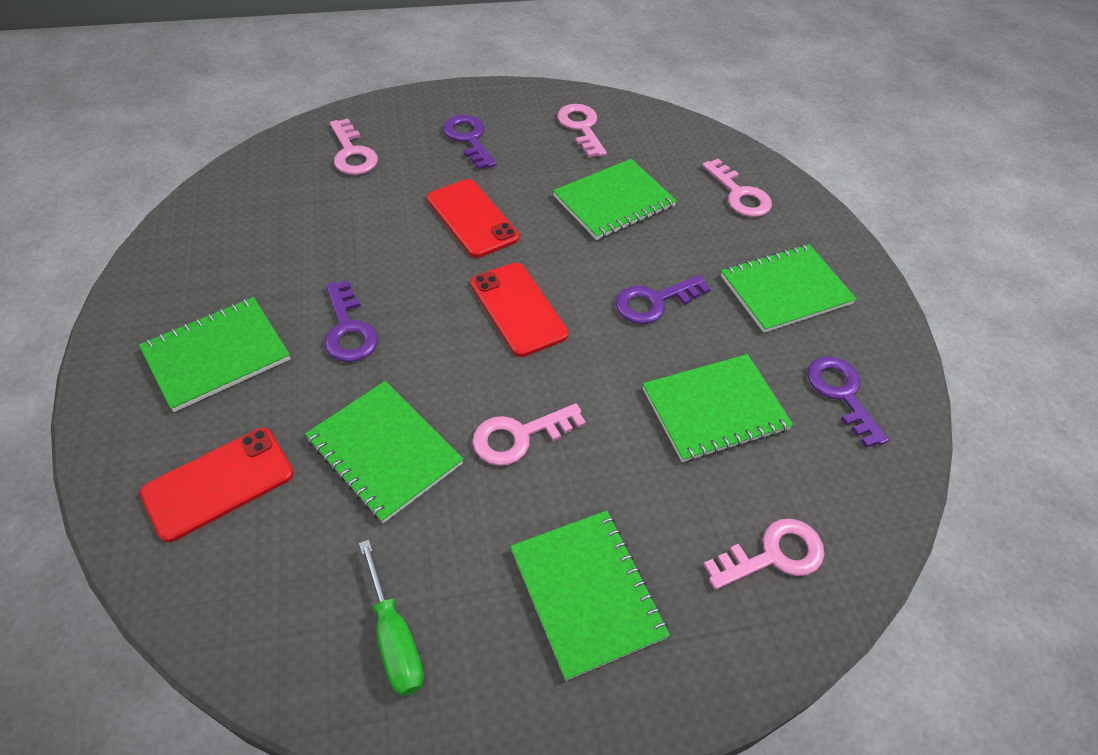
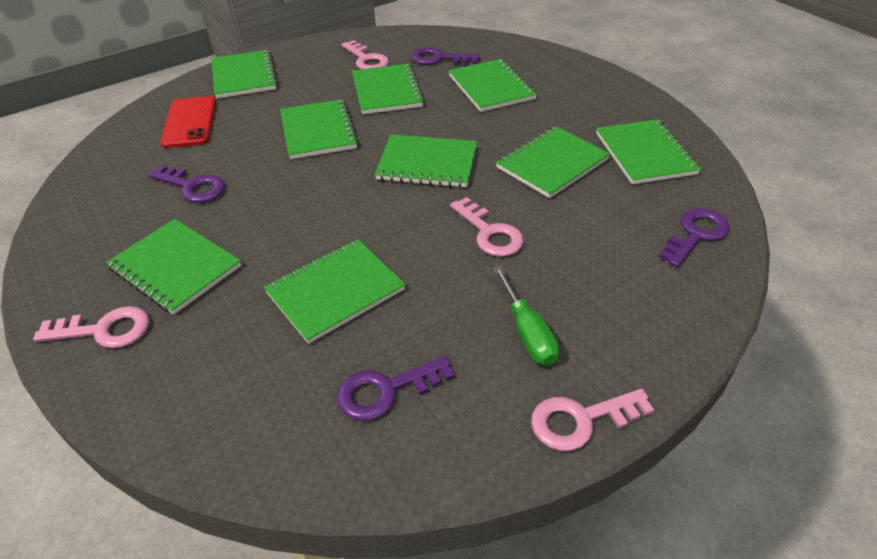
green notebook: [139,297,290,412] [305,381,464,523] [510,511,670,681] [553,159,677,240] [643,354,793,462] [721,244,857,333] = 6 -> [106,219,241,315] [212,50,278,99] [264,239,406,344] [280,99,358,159] [352,64,425,114] [375,134,477,188] [449,59,537,112] [496,126,610,198] [596,119,701,184] = 9
pink key: [330,119,378,175] [472,403,586,466] [557,104,607,158] [702,159,772,217] [703,519,825,590] = 5 -> [33,306,149,348] [342,40,389,69] [450,197,524,257] [531,389,654,451] = 4
red phone: [140,428,294,542] [427,179,519,258] [471,262,569,357] = 3 -> [160,96,216,148] = 1

